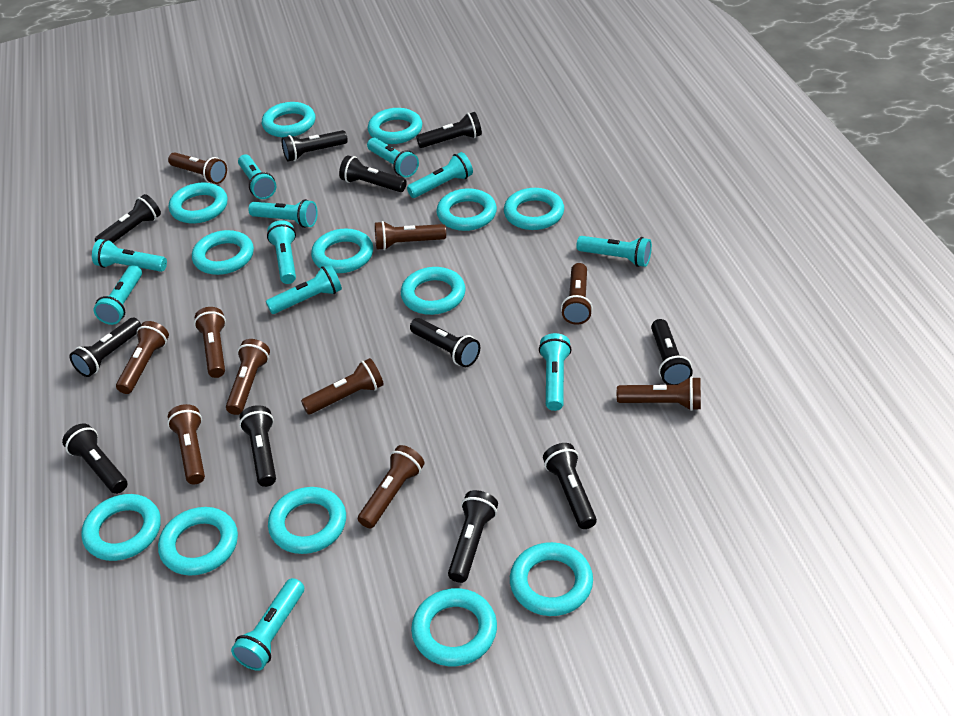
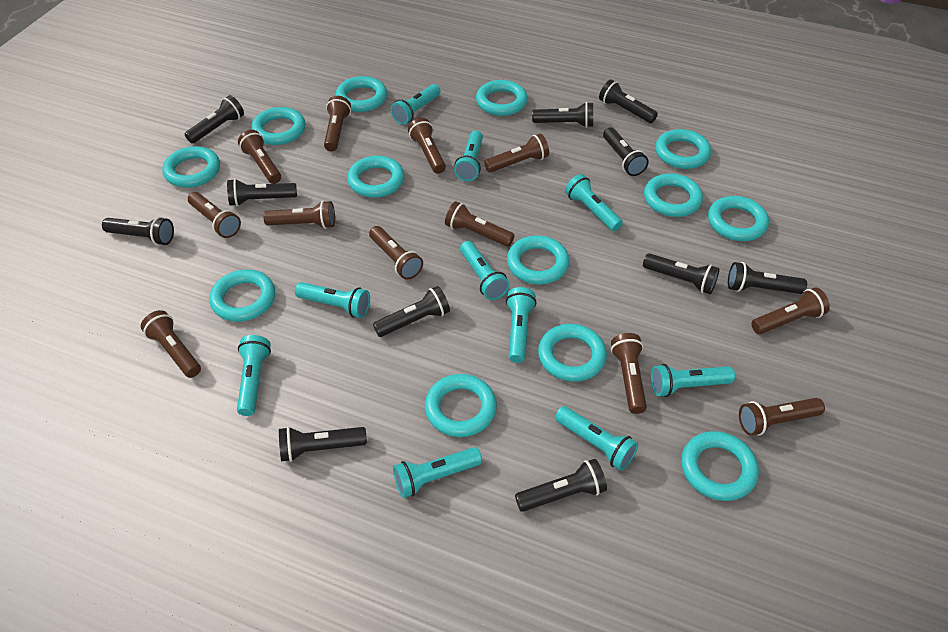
brown flashlight: [116,321,169,394] [167,404,205,484] [168,152,227,184] [194,307,226,378] [226,339,270,415] [301,358,384,414] [358,445,424,528] [375,221,446,250] [561,263,593,325] [617,377,701,411] = 10 -> [141,310,201,378] [188,192,241,238] [238,130,281,184] [263,201,335,229] [324,96,351,151] [369,226,423,279] [408,118,446,174] [445,201,515,247] [484,134,549,173] [611,333,647,414] [739,398,825,436] [751,287,830,334] = 12
turquoise flashlight: [92,239,167,272] [94,265,142,325] [231,578,304,671] [238,154,276,199] [248,199,318,228] [266,264,342,314] [267,220,296,284] [367,138,419,178] [407,152,473,198] [539,333,572,411] [576,236,652,267] = 11 -> [237,335,271,416] [295,282,370,318] [391,84,441,125] [393,447,482,498] [454,131,483,181] [460,241,510,300] [506,287,536,363] [555,406,638,471] [565,174,623,231] [651,364,735,397] = 10

